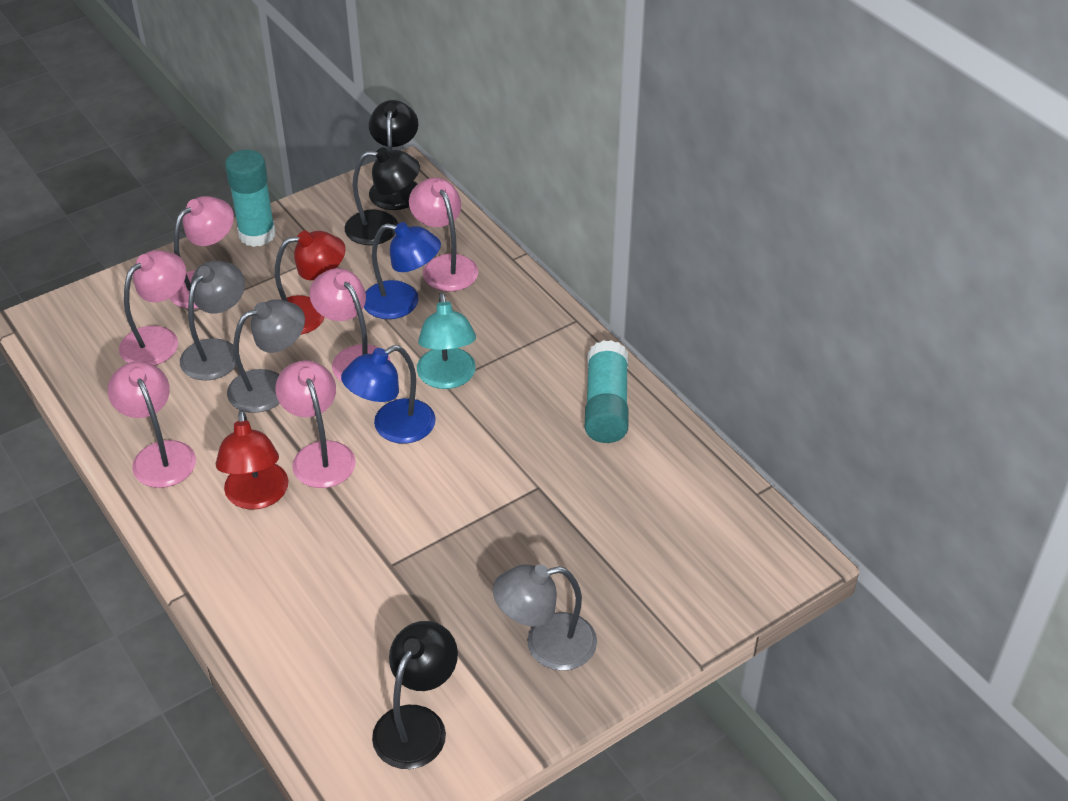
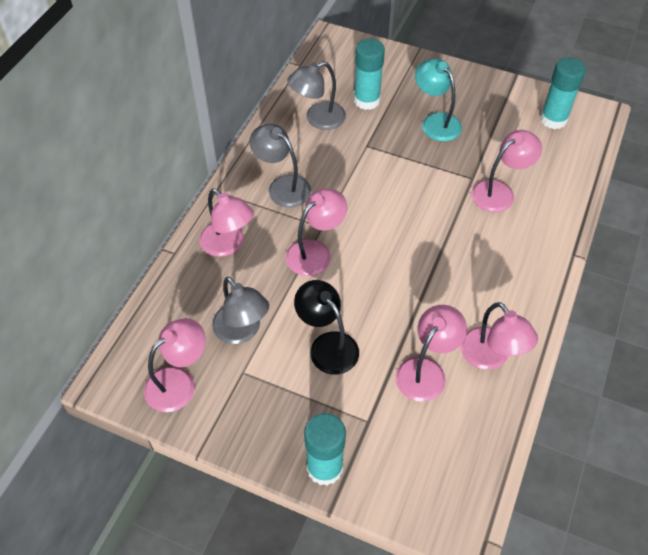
black lamp: [345,147,420,245] [369,100,418,210] [372,621,458,769] = 3 -> [294,280,359,375] = 1
blue lamp: [341,345,436,444] [364,222,441,319] = 2 -> none = 0
red lamp: [216,410,288,510] [275,231,345,335] = 2 -> none = 0
turquoise glue stick: [225,150,276,247] [584,340,629,443] = 2 -> [304,413,346,486] [354,39,385,110] [540,57,586,129] = 3

